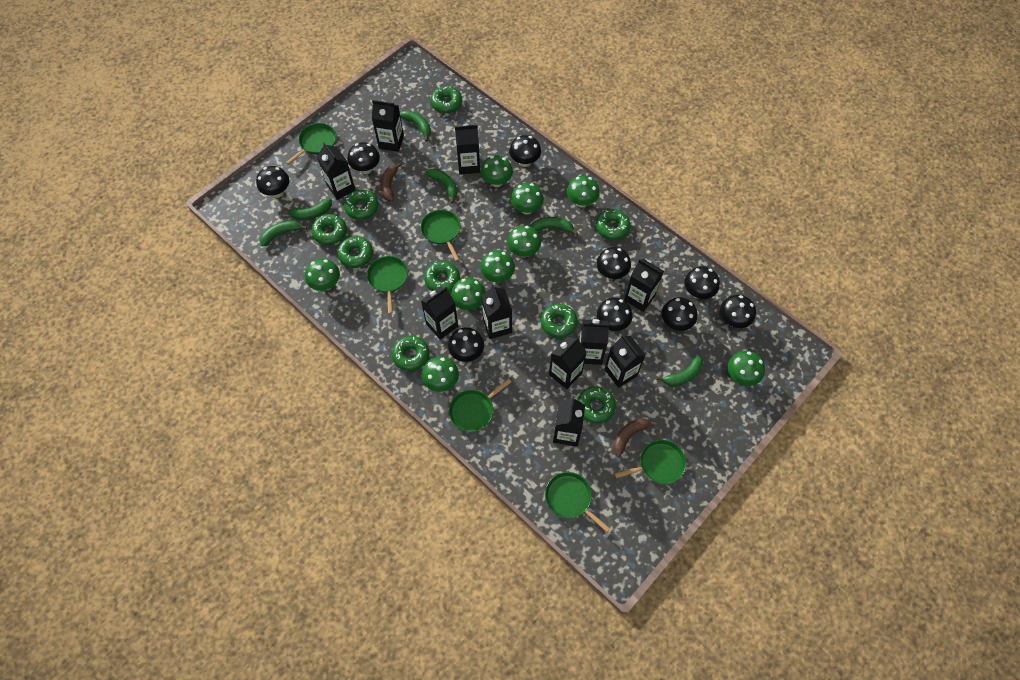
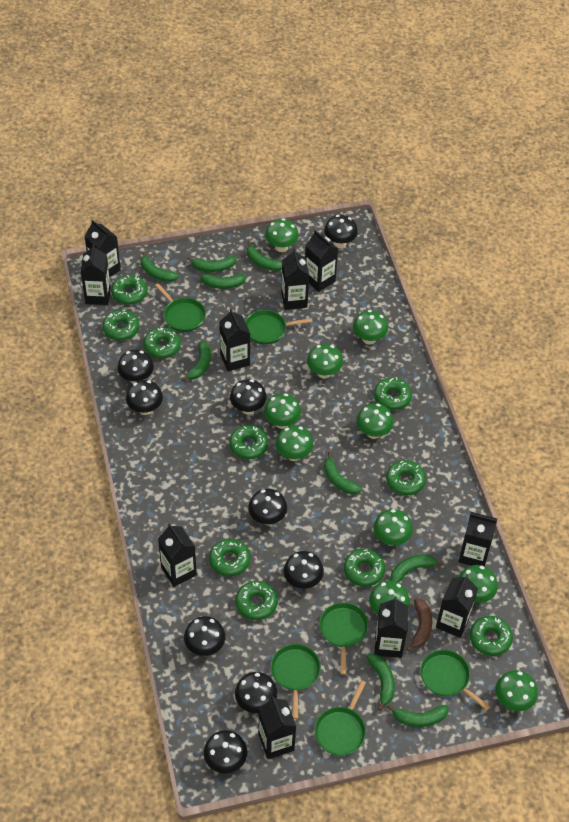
brown banana: [380,162,402,201] [613,418,657,457] = 2 -> [406,598,432,651] = 1
green banana: [260,220,307,247] [284,198,332,220] [400,110,431,142] [426,169,457,203] [530,217,578,235] [656,355,703,386] = 6 -> [141,251,179,282] [182,341,211,381] [187,256,236,272] [197,271,246,289] [247,241,282,271] [324,452,362,494] [366,654,395,711] [387,704,448,727] [390,555,443,583] = 9
green donut: [311,214,347,245] [337,236,373,268] [344,189,378,220] [392,336,429,371] [424,261,460,292] [430,86,462,113] [541,304,578,338] [578,386,616,424] [596,209,630,240] = 9 -> [102,310,140,341] [111,275,147,305] [144,327,181,359] [209,539,250,576] [229,425,268,459] [235,581,278,620] [344,549,385,587] [374,377,412,410] [386,460,426,495] [470,616,513,656] = 10
green mushroom: [305,258,340,291] [422,356,459,392] [451,277,486,310] [480,155,513,187] [480,250,515,282] [507,226,541,258] [511,183,544,215] [567,176,600,207] [728,351,765,386] = 9 -> [264,393,301,429] [265,218,299,252] [276,425,313,461] [307,344,343,379] [353,310,388,344] [356,403,394,439] [369,580,410,615] [373,509,413,546] [459,565,498,603] [495,670,538,711] = 10

